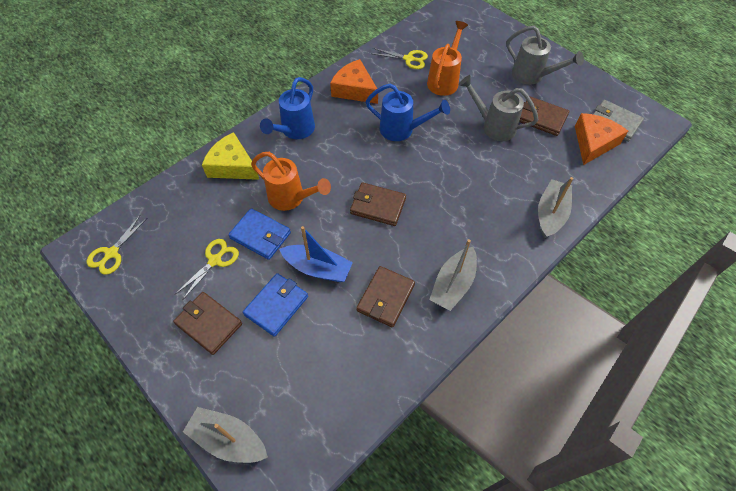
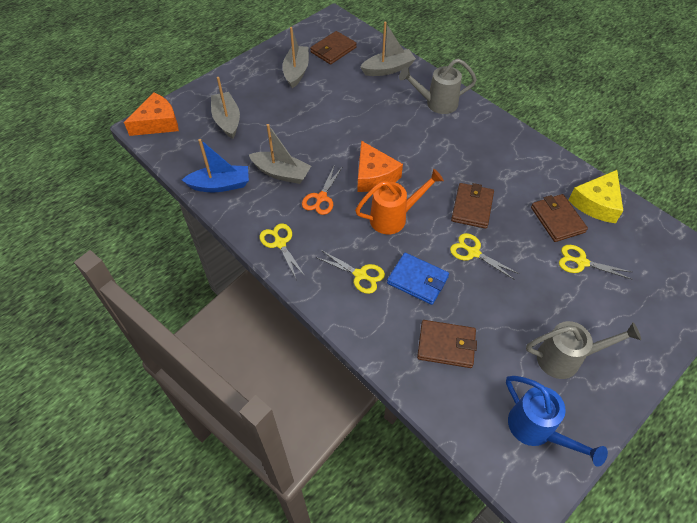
blue wallet: [228,208,291,260] [243,273,308,337] = 2 -> [387,253,449,305] = 1
blue watering can: [260,77,315,139] [365,83,450,141] = 2 -> [506,376,608,467] = 1
grey boat: [183,407,268,463] [429,239,477,311] [538,177,574,239] = 3 -> [211,77,240,139] [249,124,311,184] [282,27,309,88] [360,22,416,76] = 4
grey wallet: [593,100,644,142] = 1 -> none = 0
orange scissors: none = 0 -> [302,167,342,215] = 1
orange watering can: [251,152,331,211] [427,21,468,96] = 2 -> [355,169,444,234] = 1
yellow scissors: [87,216,147,275] [175,239,239,299] [373,48,428,69] = 3 -> [260,223,305,278] [316,250,385,294] [450,233,519,280] [559,245,632,279] = 4

